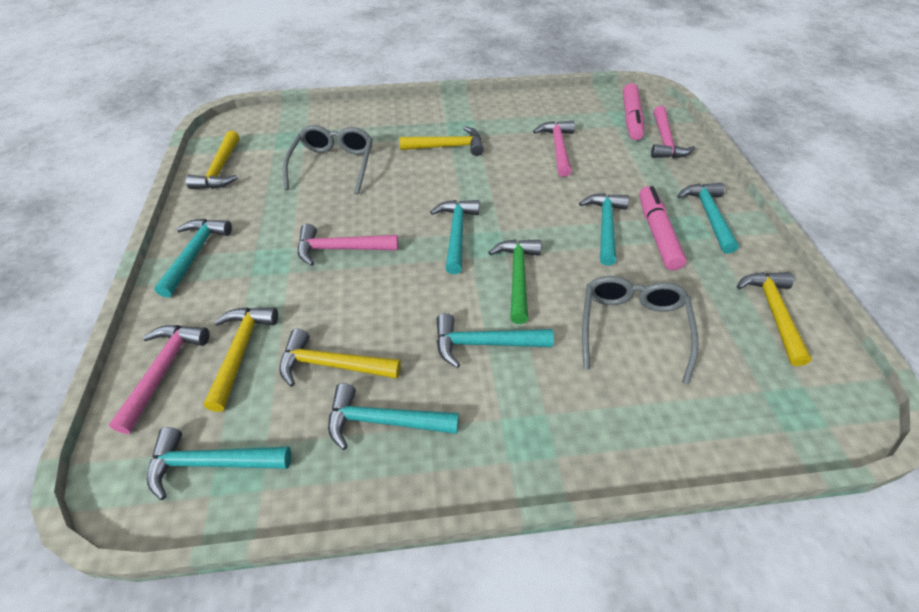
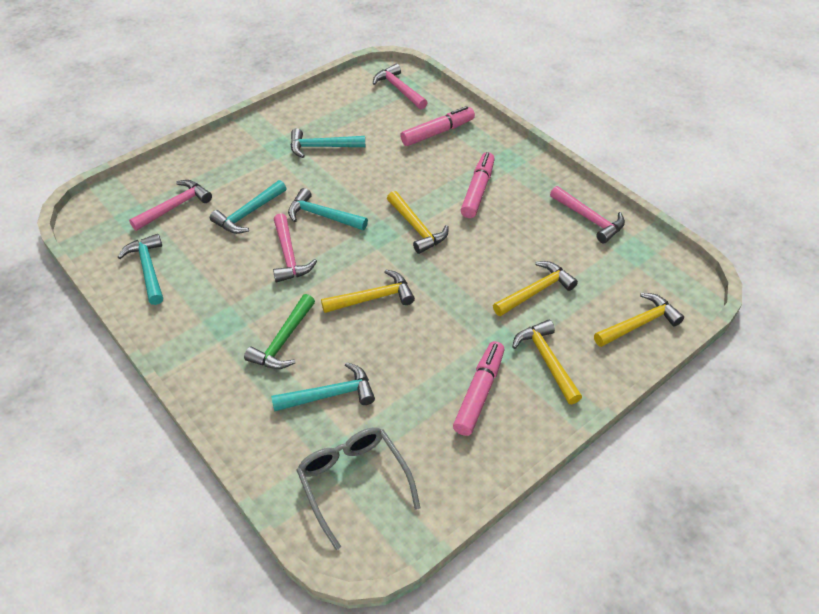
grey glasses: [283,125,373,194] [582,276,699,384] = 2 -> [297,427,420,550] = 1
pink marker: [623,83,644,140] [639,186,687,271] = 2 -> [400,106,475,146] [453,341,504,436] [461,152,495,218] = 3
turquoise hammer: [147,427,291,500] [154,219,232,298] [328,383,459,450] [430,200,480,274] [436,313,554,368] [579,193,629,266] [677,183,739,254] = 7 -> [118,234,163,305] [210,180,287,234] [271,362,375,412] [288,188,368,230] [290,128,365,158] = 5

